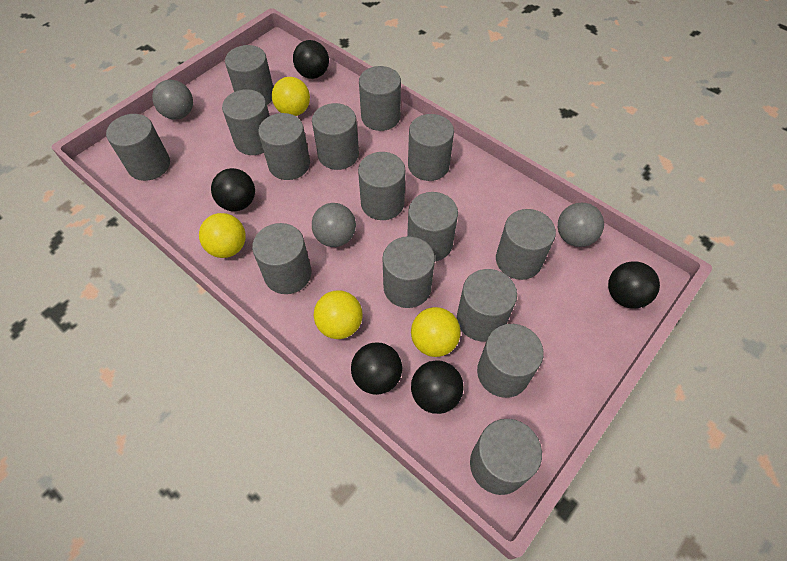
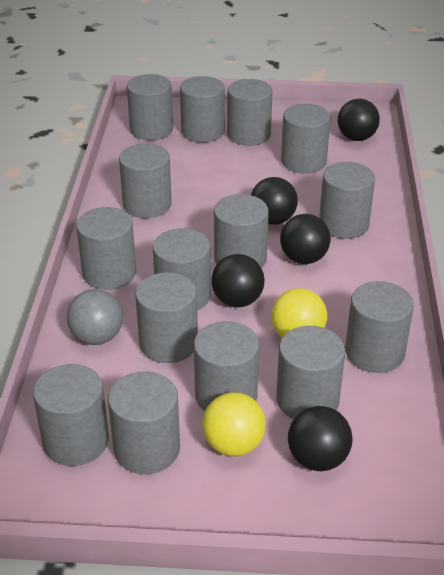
grey ball: [152,80,193,120] [312,203,356,247] [558,203,604,247] = 3 -> [67,289,123,345] = 1
yellow ball: [199,213,246,258] [272,77,310,116] [314,290,363,339] [411,307,461,357] = 4 -> [202,392,266,456] [271,288,327,338] = 2

